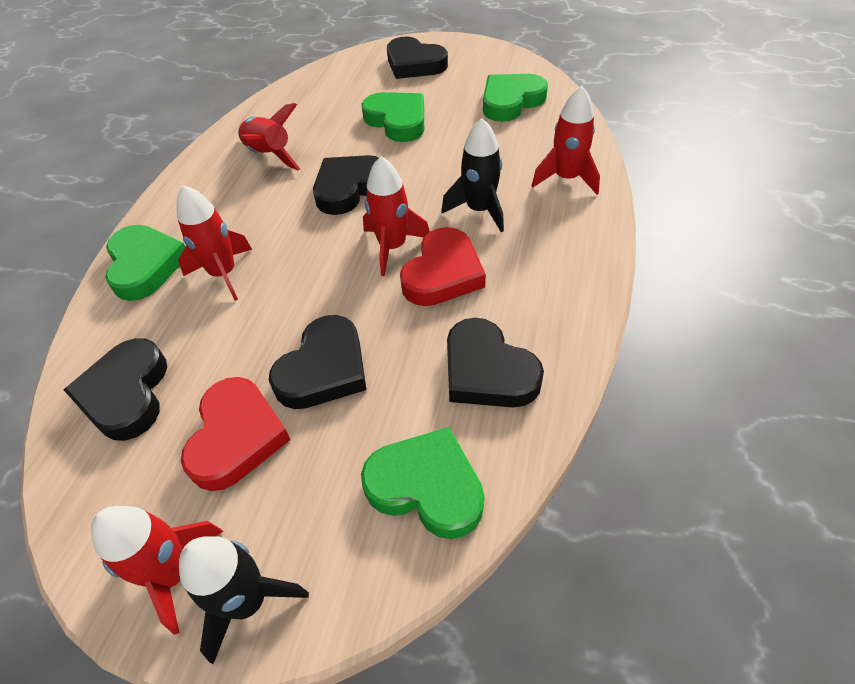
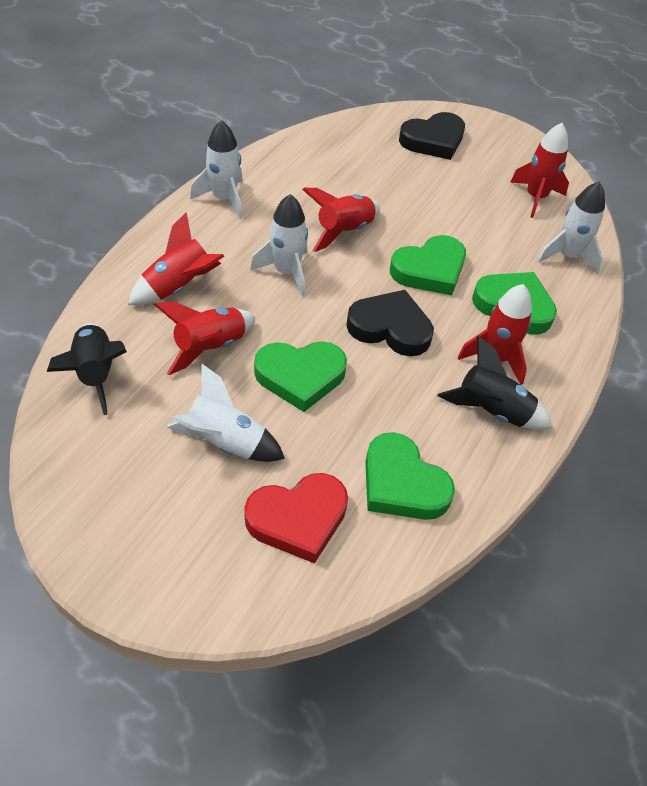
black heart: [64,338,167,441] [269,315,366,409] [313,155,379,215] [387,37,448,79] [447,318,544,407] = 5 -> [346,290,434,356] [399,112,465,160] = 2
red heart: [181,377,291,491] [400,227,486,306] = 2 -> [244,473,348,563] = 1
white rocket: none = 0 -> [167,364,285,462] [190,120,243,219] [250,194,308,296] [537,182,605,274] = 4

